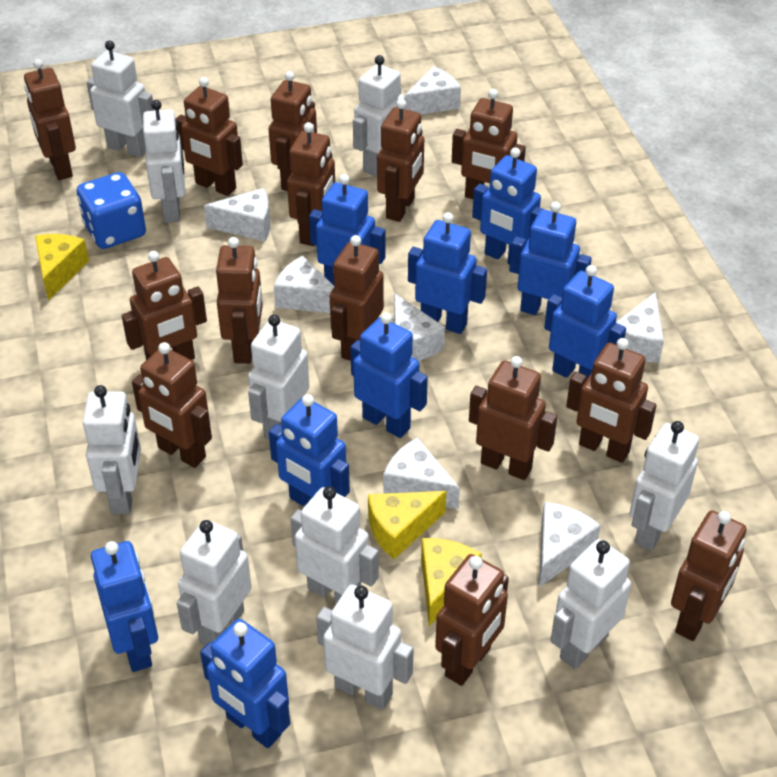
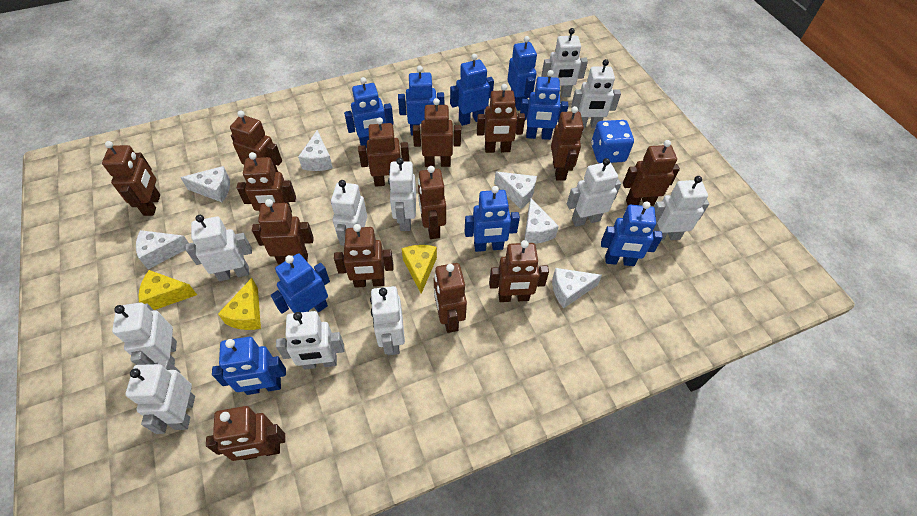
white cheese: [204,188,270,242] [274,255,335,313] [383,437,460,509] [394,293,445,361] [404,66,461,115] [539,502,601,587] [616,292,664,363] = 7 -> [136,230,189,269] [180,166,230,202] [298,130,333,171] [494,172,537,209] [524,198,559,244] [552,268,602,308] = 6
white robot: [83,385,141,514] [87,41,154,157] [143,100,185,223] [177,519,252,646] [248,315,309,440] [291,486,379,604] [316,585,413,709] [353,55,405,176] [550,539,631,669] [630,421,699,551] = 10 -> [112,302,177,365] [126,360,195,434] [186,215,252,281] [276,311,344,369] [331,180,367,246] [370,286,405,355] [388,158,416,231] [541,28,588,97] [567,158,621,227] [571,59,621,128] [653,176,709,241] = 11

